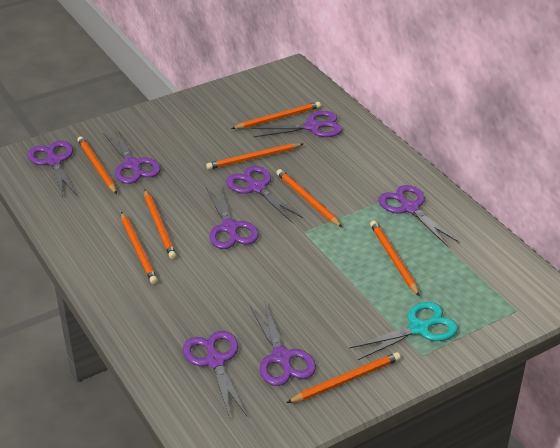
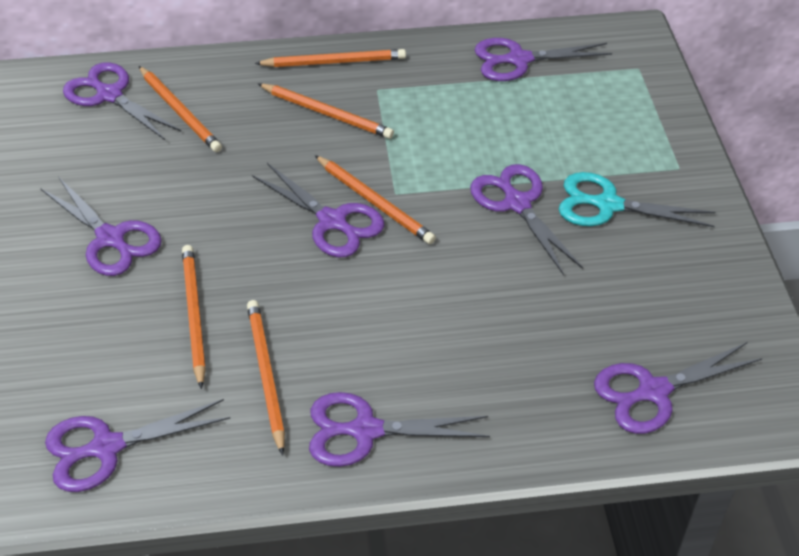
orange pencil: [77,136,117,194] [121,212,158,284] [144,189,176,259] [206,143,303,170] [231,102,321,129] [276,169,343,228] [287,352,401,403] [370,220,420,296] = 8 -> [139,66,222,152] [182,245,206,389] [247,300,285,455] [255,49,406,67] [258,84,394,139] [315,155,436,244] = 6

